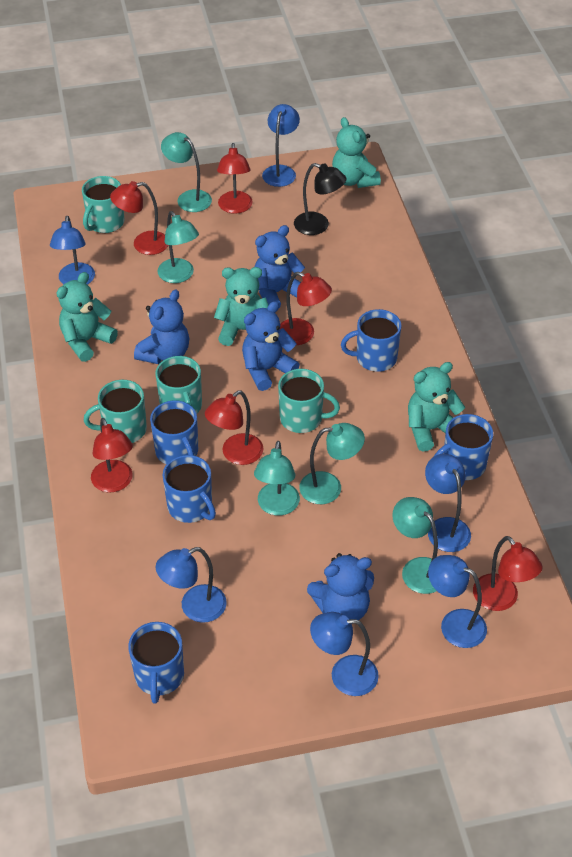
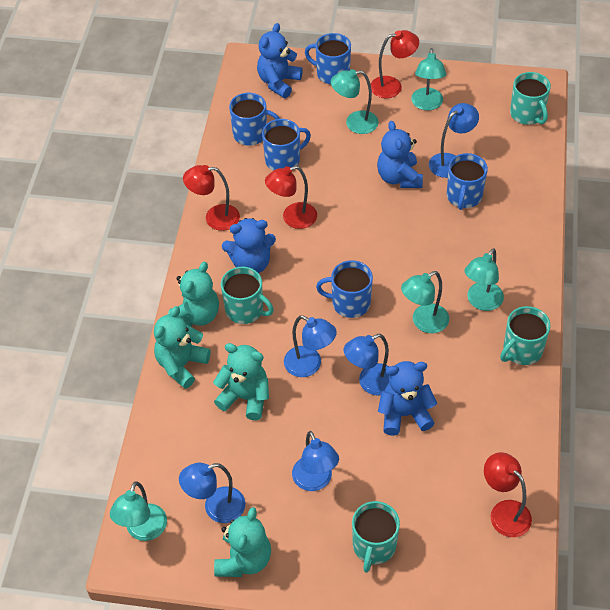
black lamp: [294,163,347,235] = 1 -> none = 0
blue lamp: [50,216,95,285] [156,547,227,623] [262,104,300,187] [310,612,379,696] [425,454,471,552] [428,555,487,648] = 6 -> [179,463,245,523] [284,315,337,377] [292,431,339,491] [344,334,389,396] [429,103,479,178] = 5
red lamp: [91,418,133,492] [110,181,168,255] [205,390,263,465] [217,143,253,214] [280,272,332,345] [473,536,543,611] = 6 -> [183,165,240,231] [265,166,317,229] [371,30,419,98] [484,452,532,537] = 4

